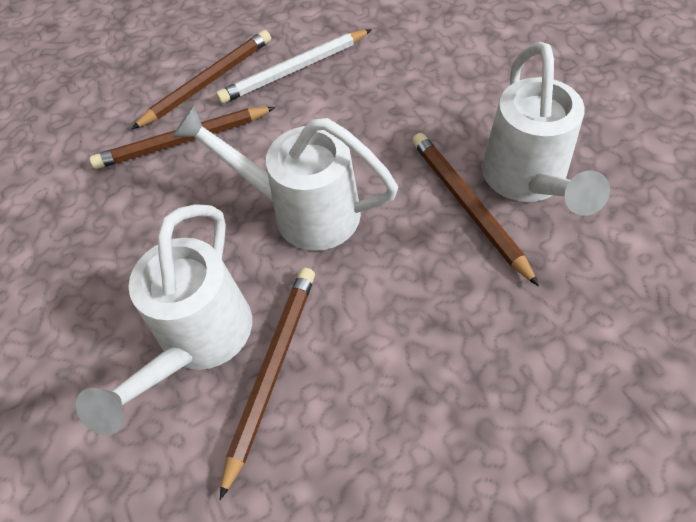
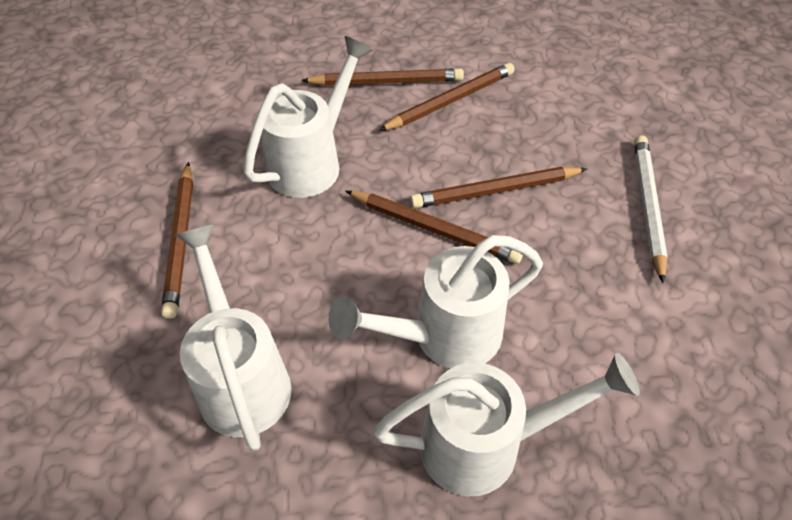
brown pencil: [90,107,276,169] [131,30,271,130] [220,268,315,500] [412,133,539,287] = 4 -> [161,162,193,319] [301,68,464,86] [346,191,523,264] [378,63,515,131] [410,167,587,208] = 5
white watering can: [76,204,252,435] [172,104,398,251] [482,42,610,216] = 3 -> [175,224,292,451] [243,36,373,198] [329,235,543,368] [373,353,640,496] = 4

